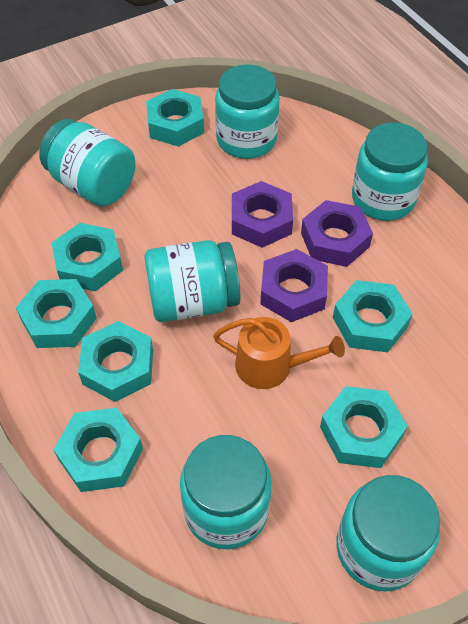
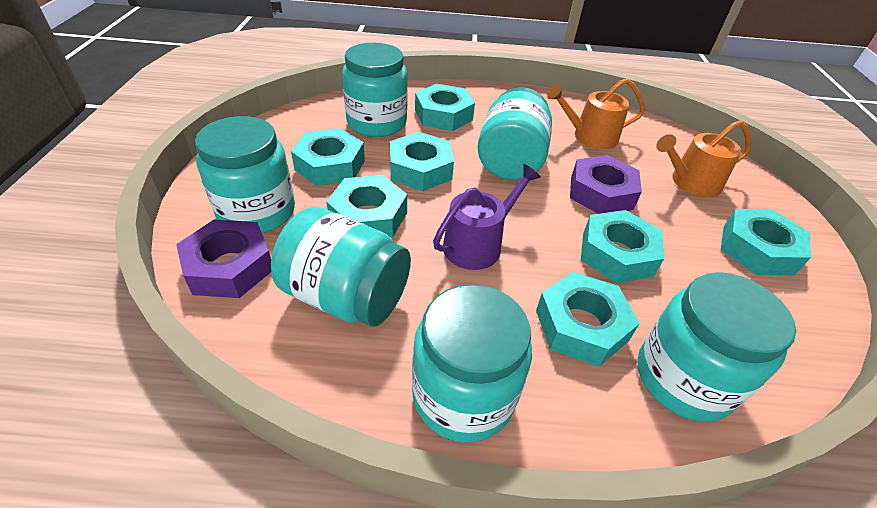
orange watering can: [213,317,345,389] = 1 -> [547,79,645,149] [656,120,751,197] = 2
purple nut: [232,181,293,248] [260,249,328,322] [301,200,373,267] = 3 -> [176,219,271,298] [570,155,642,214] = 2
purple watering can: none = 0 -> [433,164,541,270] = 1

